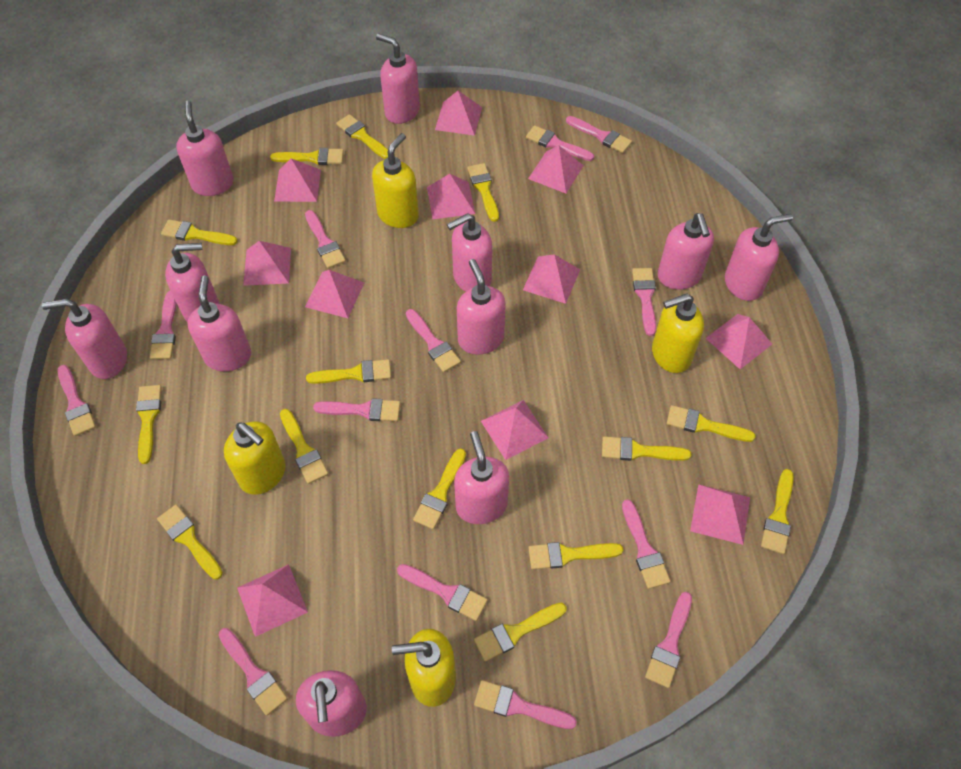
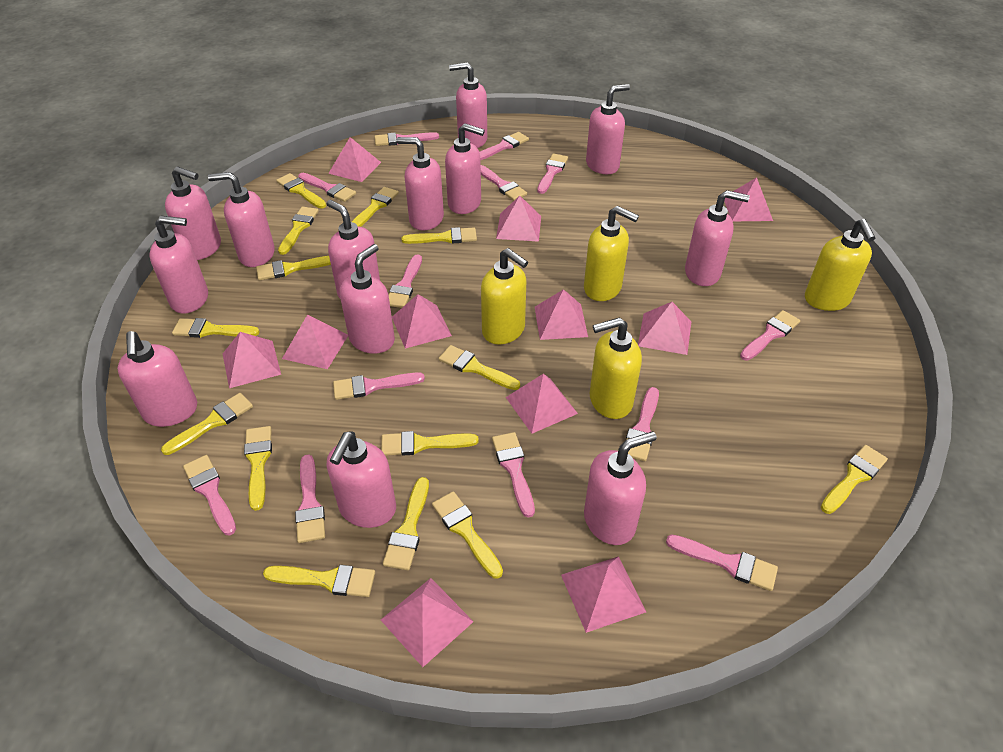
pink soap dispenser: [42,299,127,379] [165,243,219,322] [176,101,234,196] [187,276,251,371] [296,670,367,737] [376,33,420,124] [447,213,492,292] [454,431,509,524] [457,259,506,355] [658,213,714,290] [725,214,793,301] = 11 -> [117,331,197,427] [150,216,208,314] [165,166,221,260] [208,172,275,267] [327,200,380,298] [327,431,396,528] [340,244,395,354] [397,137,444,230] [445,123,485,214] [449,62,487,148] [584,431,657,545] [586,84,630,174] [685,190,750,286] = 13

